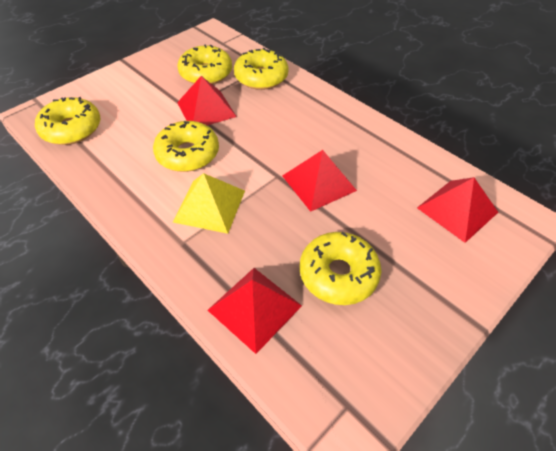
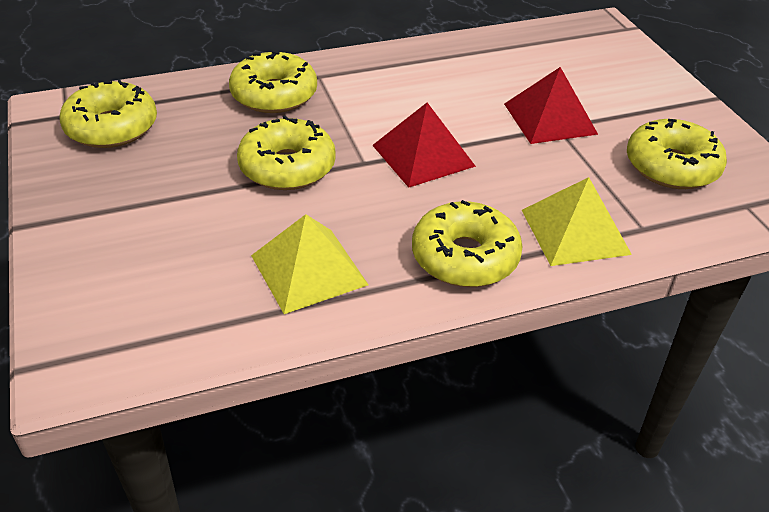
red pyramid: [177,76,237,125] [207,268,302,354] [282,150,357,212] [417,177,498,243] = 4 -> [372,103,476,188] [504,67,598,144] = 2
yellow pyramid: [173,173,245,234] = 1 -> [251,214,368,314] [522,177,632,266] = 2

